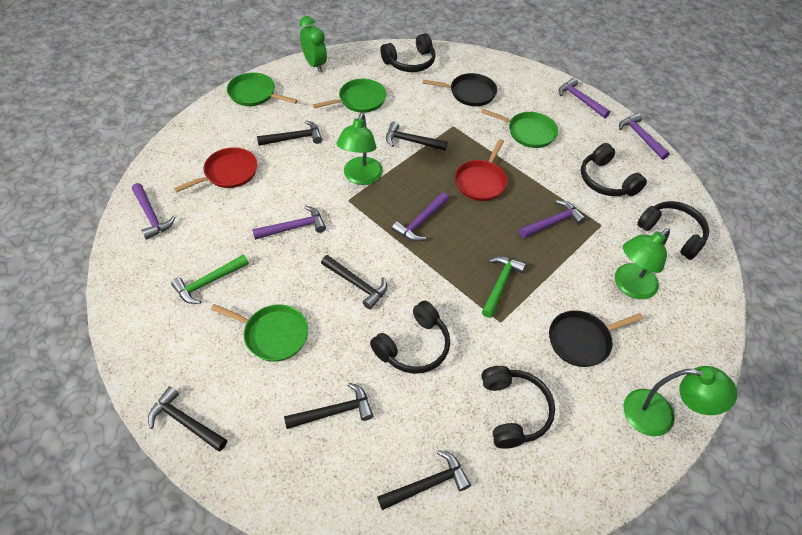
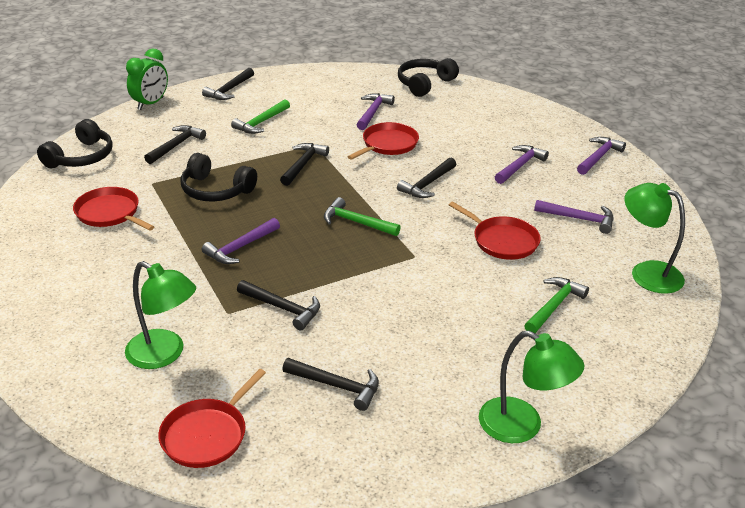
black headphones: [370,301,450,374] [380,33,436,72] [481,366,555,449] [581,143,647,196] [637,201,709,260] = 5 -> [37,119,113,169] [180,153,257,202] [398,58,459,97] = 3
black pan: [422,73,497,106] [549,310,644,367] = 2 -> none = 0
green hammer: [171,254,249,304] [482,256,526,318] = 2 -> [231,99,290,134] [324,197,401,236] [524,277,589,333] = 3
green pan: [211,304,308,362] [227,72,298,106] [313,79,387,113] [481,109,558,148] = 4 -> none = 0
purple hammer: [132,183,175,240] [252,206,326,240] [392,193,449,241] [519,200,586,238] [559,78,610,118] [619,113,670,160] = 6 -> [202,218,280,264] [357,93,395,130] [495,145,549,184] [534,200,614,234] [577,137,626,175] = 5
red pan: [174,147,257,192] [455,139,508,201] = 2 -> [73,187,154,231] [158,369,266,468] [347,122,419,160] [449,201,541,260] = 4

